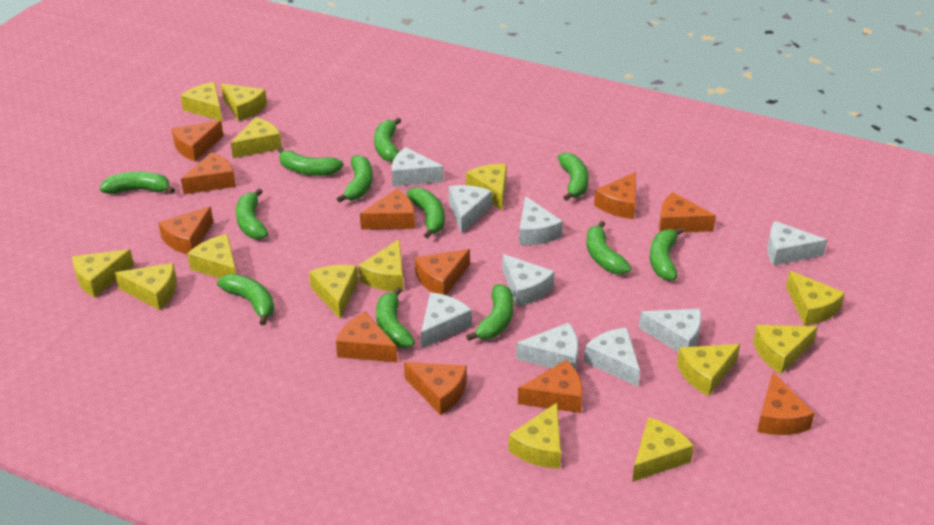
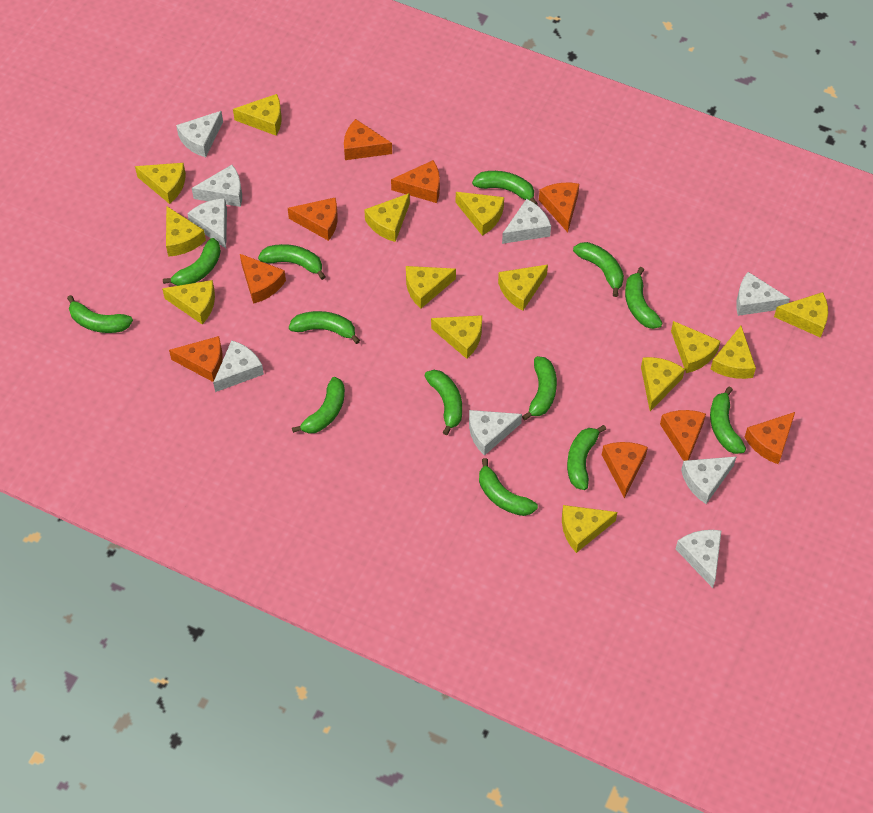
green banana: [99,171,175,194] [217,274,274,325] [236,188,268,239] [277,147,344,176] [337,155,373,203] [374,117,401,162] [376,287,415,348] [407,188,445,238] [466,284,514,341] [558,152,589,201] [586,221,631,275] [650,227,684,281] = 12 -> [67,295,133,333] [163,238,221,286] [258,244,326,280] [289,311,360,344] [292,377,345,434] [424,370,462,435] [472,171,538,205] [479,458,538,516] [522,356,557,420] [567,425,606,490] [573,242,624,297] [625,267,663,329] [710,387,746,454] = 13
orange cheese: [158,207,213,254] [171,121,223,161] [181,152,236,194] [336,312,398,362] [360,189,415,230] [404,362,467,415] [415,249,470,295] [518,360,583,413] [594,172,636,219] [659,192,716,232] [757,372,815,435] = 11 -> [169,336,223,382] [240,254,286,304] [288,198,338,241] [344,119,392,160] [391,160,440,203] [539,183,579,232] [602,442,648,498] [660,410,706,461] [745,412,795,464] = 9

